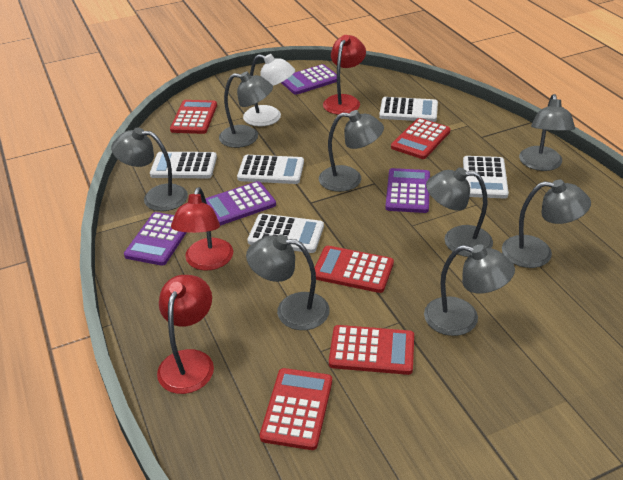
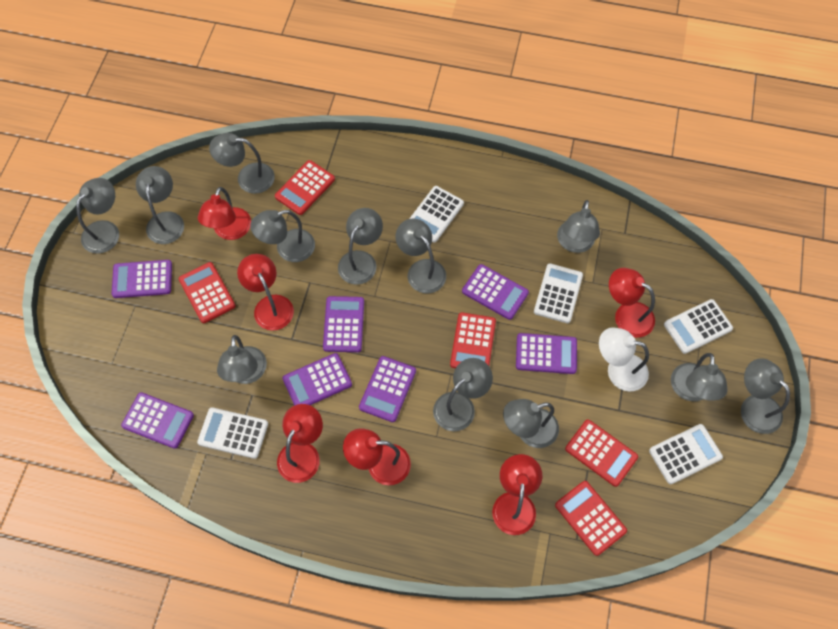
grey lamp: [111,127,188,211] [219,72,273,148] [246,235,330,330] [319,110,384,192] [424,245,515,336] [426,167,493,257] [502,180,591,268] [519,94,575,171] = 8 -> [76,178,119,254] [136,166,184,244] [209,133,275,194] [217,335,267,384] [250,210,315,262] [338,208,383,285] [395,219,446,293] [433,358,493,431] [503,399,559,448] [557,200,600,253] [671,353,728,401] [741,358,790,434] = 12
purple calculator: [124,212,187,266] [205,181,276,226] [281,64,337,95] [385,168,430,213] = 4 -> [112,260,172,298] [121,392,194,449] [283,353,352,406] [323,296,364,352] [359,356,416,422] [462,264,529,320] [516,333,577,374] = 7
red lamp: [157,275,214,394] [171,187,233,271] [323,35,366,115] = 3 -> [198,187,251,240] [237,254,294,331] [277,404,323,483] [343,428,411,485] [492,454,542,535] [609,268,655,338] = 6

